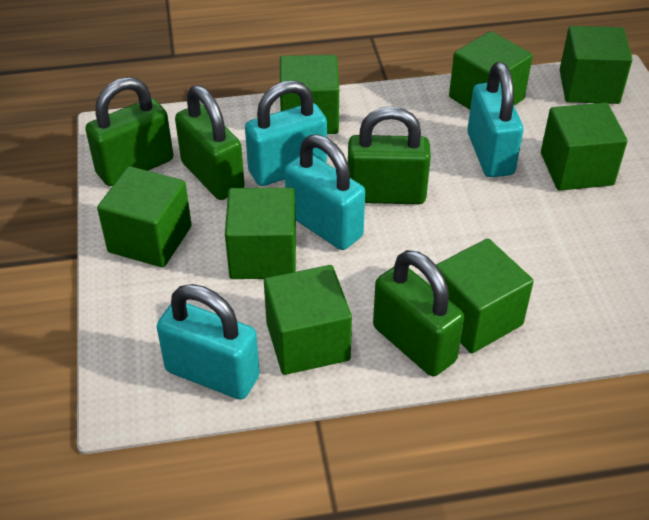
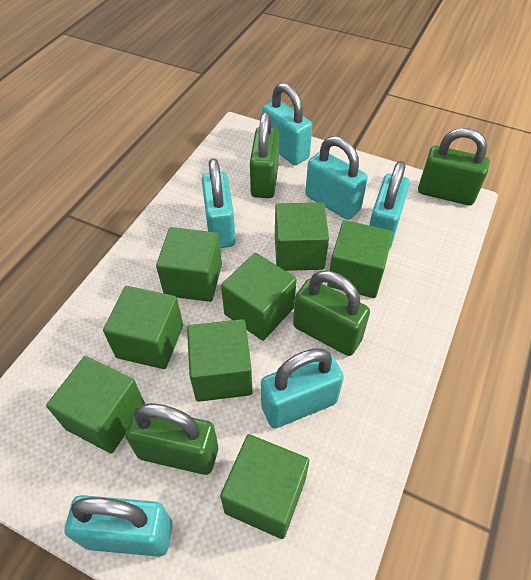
turquoise padlock: [157,284,260,400] [245,80,327,186] [285,134,365,250] [467,62,523,177] = 4 -> [65,495,173,557] [202,158,236,248] [261,348,344,428] [262,83,312,165] [305,136,368,220] [369,161,410,249] = 6

